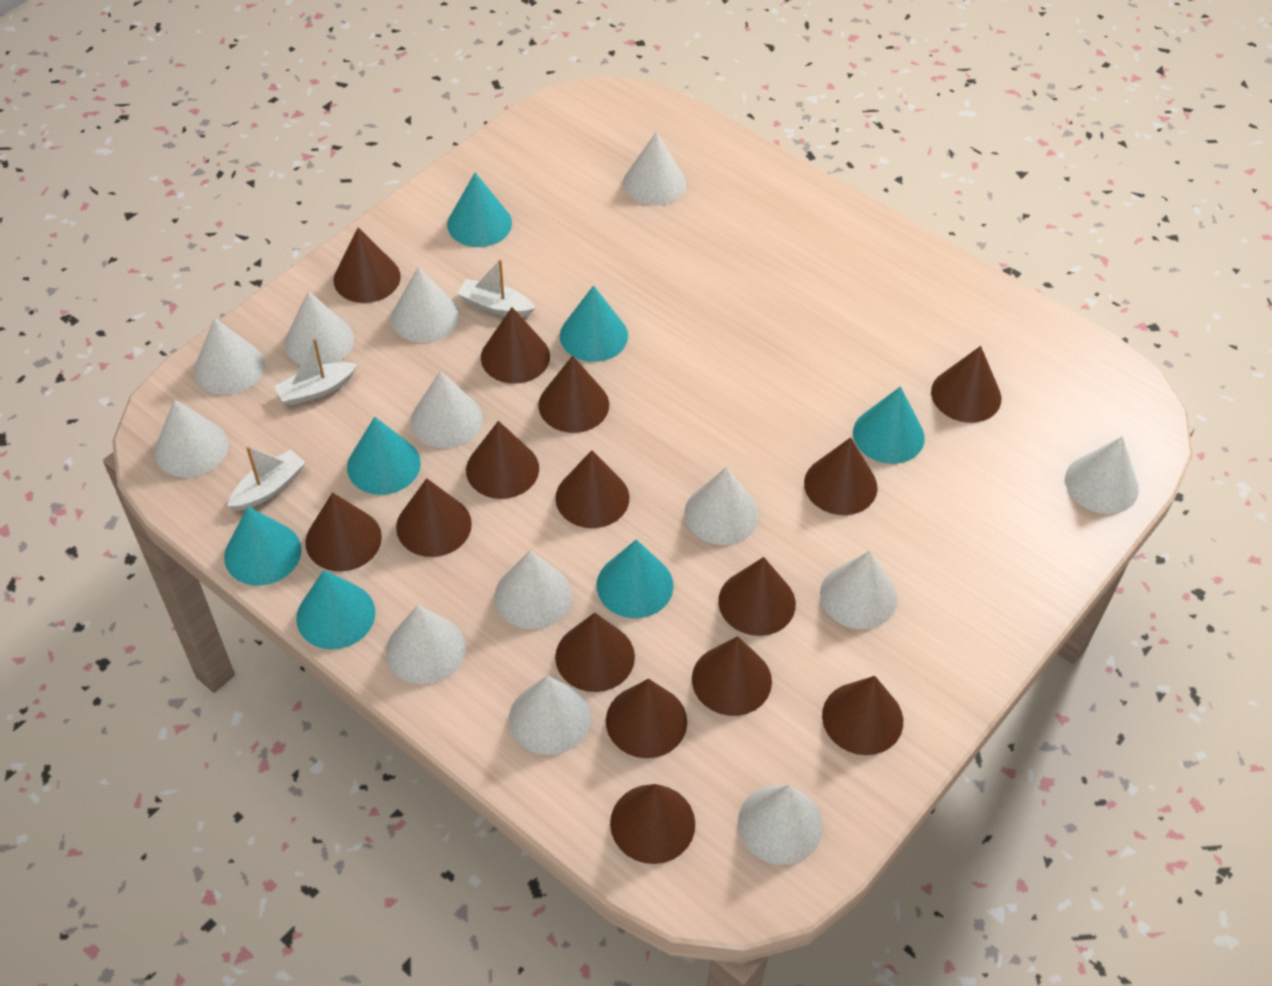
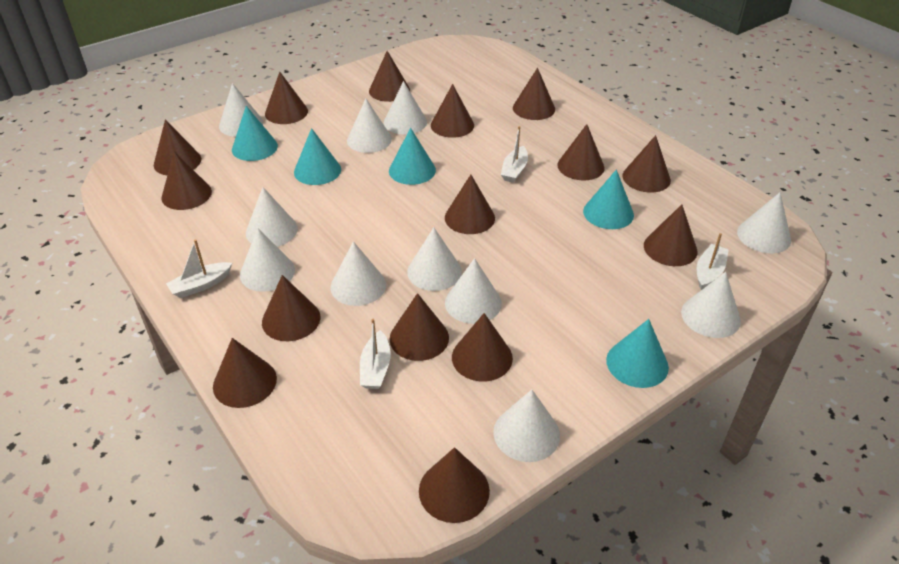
turquoise cone: [224,507,301,585] [296,570,375,649] [347,417,421,495] [447,172,512,247] [560,285,628,362] [597,539,674,618] [853,386,925,464] = 7 -> [232,106,278,161] [294,128,341,185] [389,128,436,185] [583,170,634,229] [606,319,669,388] = 5
white boat: [228,446,306,511] [274,338,357,405] [457,259,535,317] = 3 -> [166,239,232,298] [360,319,391,389] [501,126,528,183] [697,233,729,290] = 4
white cone: [154,399,228,478] [194,318,265,395] [285,291,354,365] [386,605,466,684] [391,266,459,343] [411,371,483,448] [494,550,572,629] [509,675,591,755] [623,132,686,206] [684,467,759,545] [738,785,823,865] [820,551,897,629] [1065,436,1139,514] = 13 -> [219,83,263,137] [240,228,295,292] [246,187,298,247] [330,241,386,306] [347,98,392,153] [384,81,427,135] [407,227,462,291] [445,258,502,324] [493,389,560,462] [681,272,741,338] [737,192,791,253] = 11

